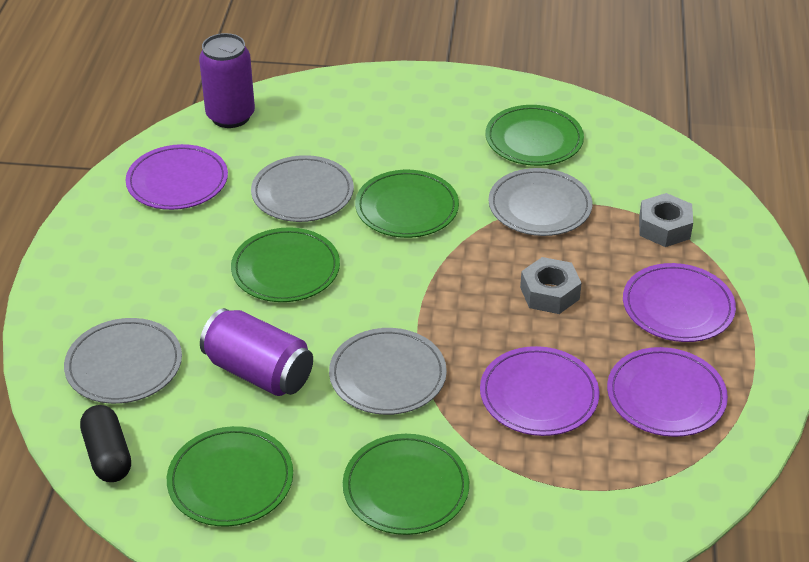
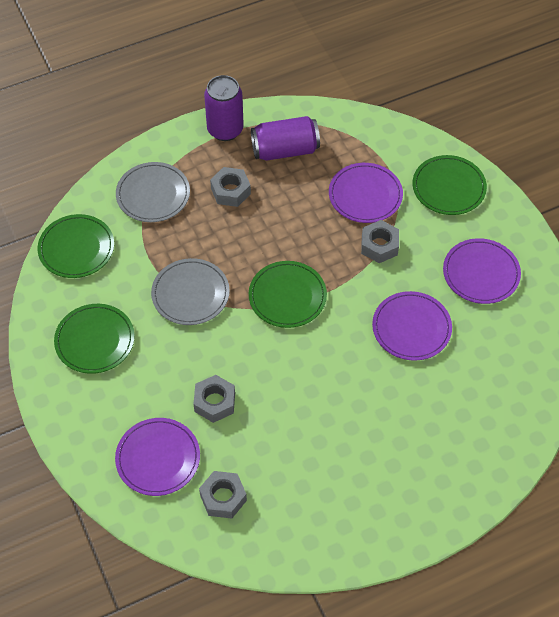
black capsule: [80,405,131,482] = 1 -> none = 0
green plate: [167,426,293,527] [231,227,340,302] [343,434,469,535] [355,170,459,238] [486,105,584,166] = 5 -> [38,214,114,278] [54,304,135,374] [249,261,327,328] [413,155,487,215] = 4
grey nut: [520,257,582,314] [639,193,693,247] = 2 -> [194,375,235,423] [199,471,247,519] [210,167,251,207] [361,220,399,263] = 4
grey plate: [64,318,182,404] [251,155,354,222] [329,328,447,415] [488,168,592,236] = 4 -> [116,162,190,222] [151,258,230,325] = 2

